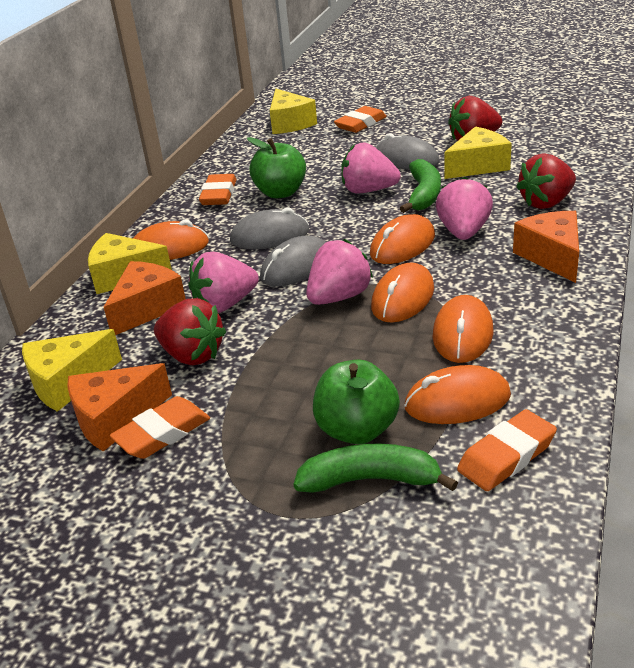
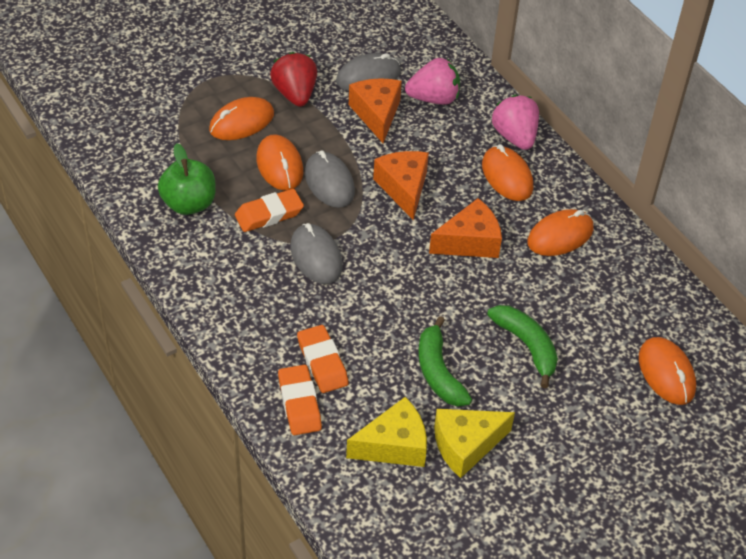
green apple: [247,137,306,198] [313,359,400,444] = 2 -> [158,143,216,215] = 1
orange eraser: [109,396,210,459] [199,174,236,205] [334,106,387,133] [457,409,557,491] = 4 -> [235,189,304,232] [278,365,322,435] [297,325,349,393] = 3
pink strawberry: [188,252,259,313] [306,239,373,305] [341,142,401,193] [436,176,493,240] = 4 -> [405,58,460,105] [492,95,539,150] = 2
red strawberry: [154,298,226,365] [448,96,502,141] [516,153,576,209] = 3 -> [270,52,317,107] = 1
yellow cheese: [22,329,122,412] [88,233,172,294] [270,89,317,134] [444,126,512,179] = 4 -> [346,397,427,467] [434,409,515,478] = 2

